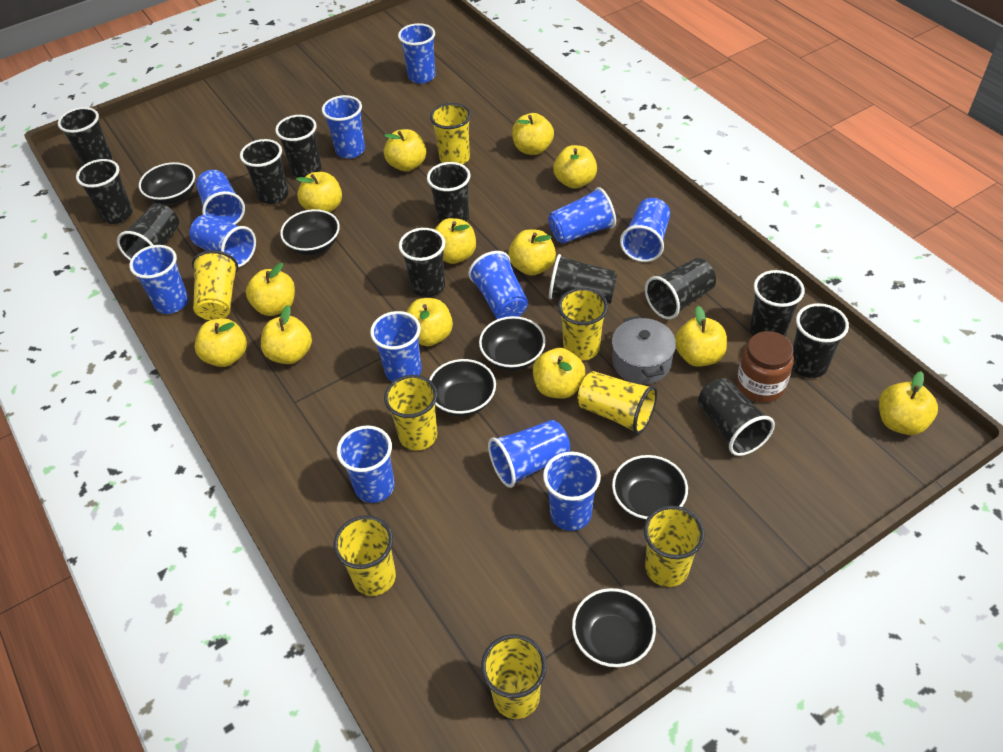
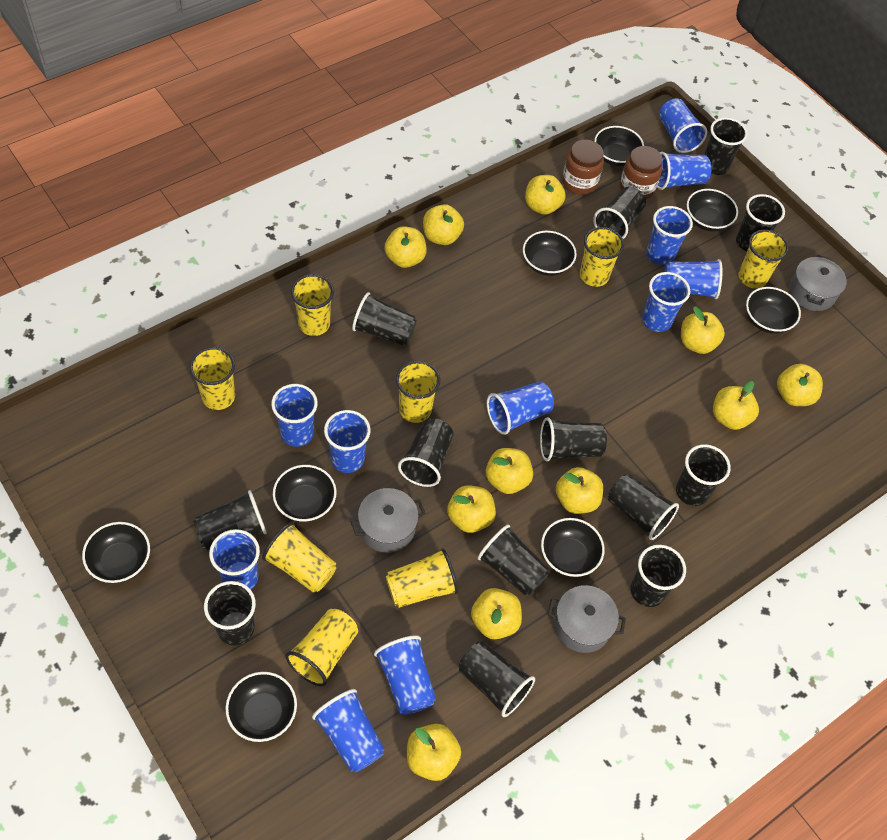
black bowl: [139,162,195,204] [280,209,340,255] [429,359,496,417] [479,316,546,371] [572,588,656,667] [612,455,688,521] = 6 -> [82,522,150,583] [226,672,297,742] [273,465,337,522] [523,231,577,276] [541,518,605,577] [594,126,644,166] [687,189,738,232] [746,287,801,334] = 8
black cup: [58,107,112,165] [76,159,133,224] [117,203,179,260] [240,139,289,204] [275,115,322,177] [399,228,445,297] [427,162,470,223] [549,254,617,304] [645,258,716,319] [698,378,775,456] [750,270,805,336] [792,303,849,378] = 12 -> [193,490,267,551] [204,581,256,645] [352,292,417,346] [398,418,454,487] [459,641,535,717] [477,524,549,596] [540,417,607,461] [593,186,646,239] [608,474,679,540] [631,545,686,607] [676,444,731,506] [704,117,748,175] [736,194,785,251] = 13
blue cup: [129,245,189,314] [190,214,256,267] [196,170,245,225] [322,95,365,159] [337,425,395,503] [370,311,422,382] [398,23,436,84] [468,251,528,319] [488,420,570,488] [543,452,601,531] [548,187,616,244] [620,198,670,262] = 12 -> [209,529,260,590] [271,384,318,447] [312,689,385,773] [324,410,370,473] [374,635,436,715] [487,381,554,435] [642,272,690,332] [646,206,693,265] [657,152,712,190] [659,98,707,153] [664,259,722,299] = 11
brown jar: [737,331,794,402] = 1 -> [562,140,604,195] [620,146,663,200] = 2
grey pot: [612,316,676,385] = 1 -> [350,488,425,553] [548,585,626,653] [789,255,847,311] = 3
yellow apple: [194,318,247,367] [246,263,295,316] [261,305,312,364] [296,172,342,212] [384,129,426,172] [406,298,453,346] [434,218,476,264] [508,230,556,276] [512,113,554,155] [533,348,585,399] [553,145,597,189] [675,306,727,367] [879,371,938,435] = 13 -> [385,226,427,268] [407,724,461,781] [423,204,464,245] [447,485,496,533] [471,588,522,639] [486,448,533,494] [525,175,566,215] [556,467,603,514] [681,306,725,354] [713,381,759,430] [777,364,823,406] = 11

